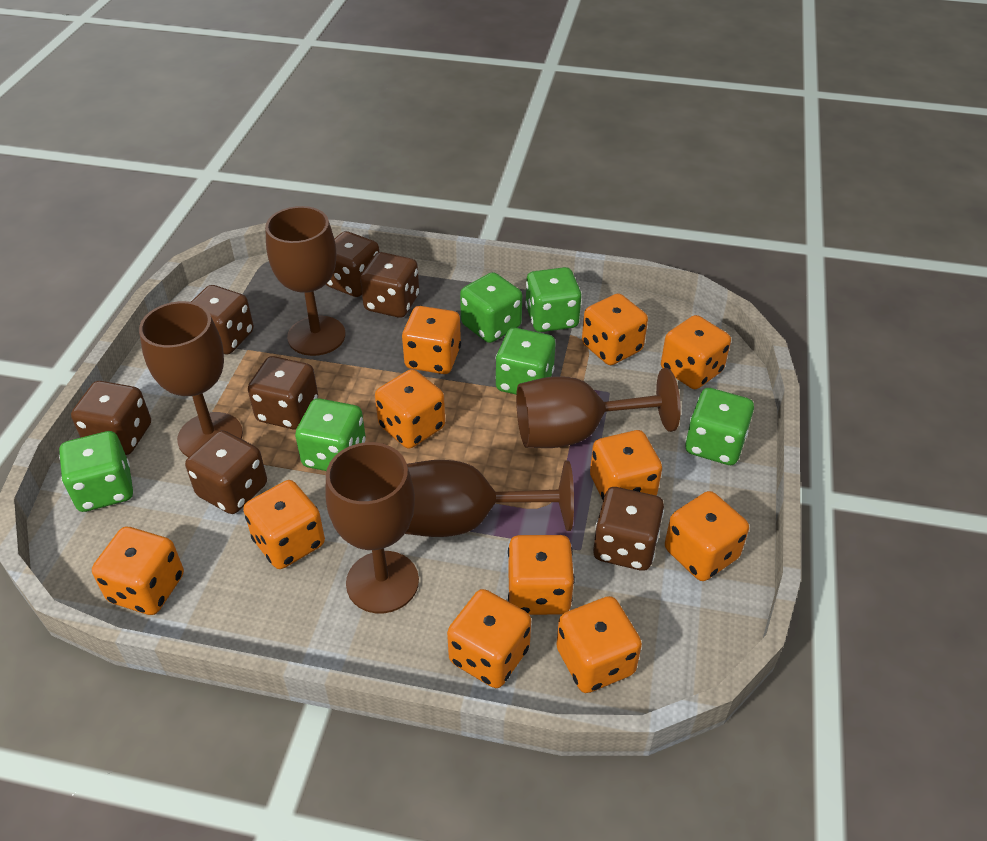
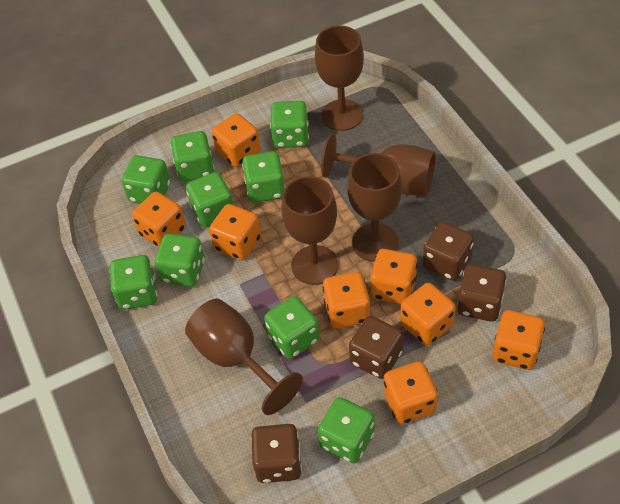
brown dice: [71,381,151,455] [185,430,267,514] [191,285,254,354] [248,356,318,430] [326,231,379,297] [360,252,419,318] [593,487,664,571] = 7 -> [251,424,302,483] [349,316,403,379] [423,222,474,281] [457,264,506,322] = 4
green dice: [59,431,133,512] [295,398,366,471] [460,272,522,343] [495,328,555,394] [525,267,582,332] [685,388,754,465] = 6 -> [109,255,157,310] [122,155,170,204] [155,233,205,287] [171,131,214,182] [186,172,234,228] [242,151,285,203] [264,296,320,359] [270,101,309,148] [318,397,375,463] = 9
orange dice: [92,527,184,615] [243,480,325,569] [375,369,445,449] [402,306,461,374] [447,589,531,688] [508,535,575,615] [556,596,642,693] [582,293,648,365] [590,430,662,500] [661,315,731,389] [665,491,749,581] = 11 -> [132,192,186,247] [209,204,261,260] [212,113,261,167] [323,272,371,329] [370,249,417,304] [384,361,438,424] [400,283,456,346] [493,310,545,370] = 8

